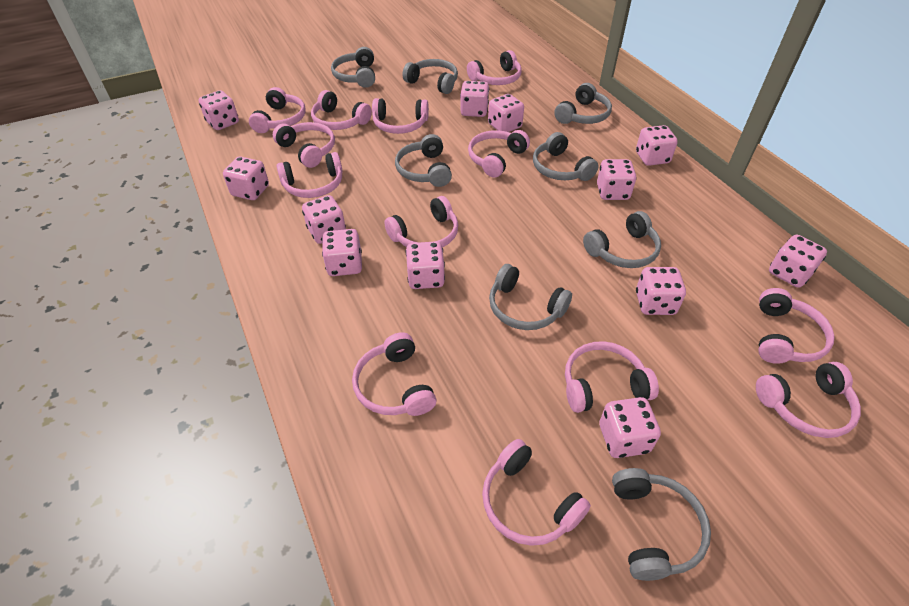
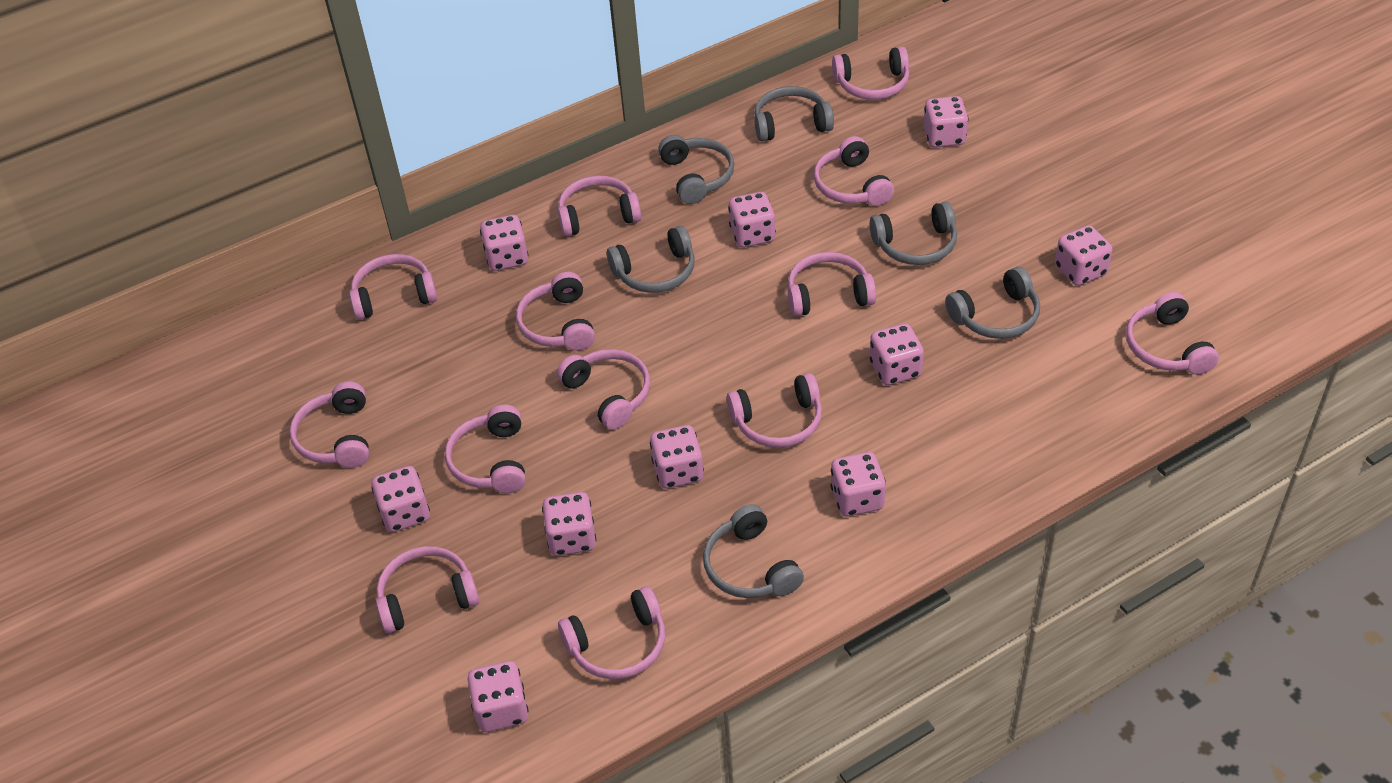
grey headphones: [331,47,375,88] [395,134,452,187] [402,59,458,94] [489,264,572,330] [533,132,599,181] [554,83,612,124] [583,211,661,268] [612,468,711,581] = 8 -> [607,226,695,293] [658,135,734,204] [703,504,804,598] [754,86,834,142] [869,202,957,265] [945,267,1040,339] = 6
pink dice: [198,90,239,130] [223,156,269,200] [302,195,346,244] [322,229,362,276] [406,241,445,289] [460,81,489,117] [488,94,524,132] [597,159,636,200] [599,397,661,458] [636,125,678,166] [636,267,686,315] [769,235,827,288] = 12 -> [371,466,430,532] [467,661,529,732] [480,215,528,271] [542,492,596,556] [650,425,704,489] [728,192,776,248] [830,452,886,517] [870,323,924,385] [924,96,968,148] [1055,225,1112,286] = 10

